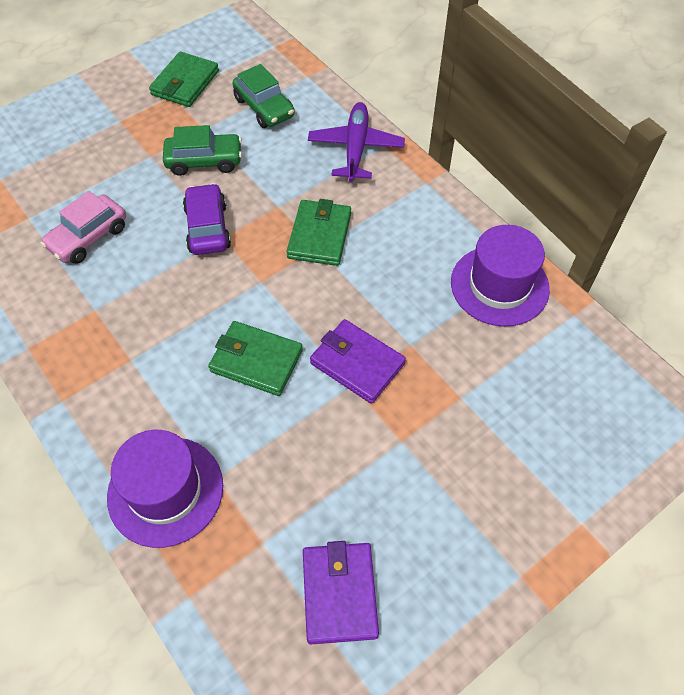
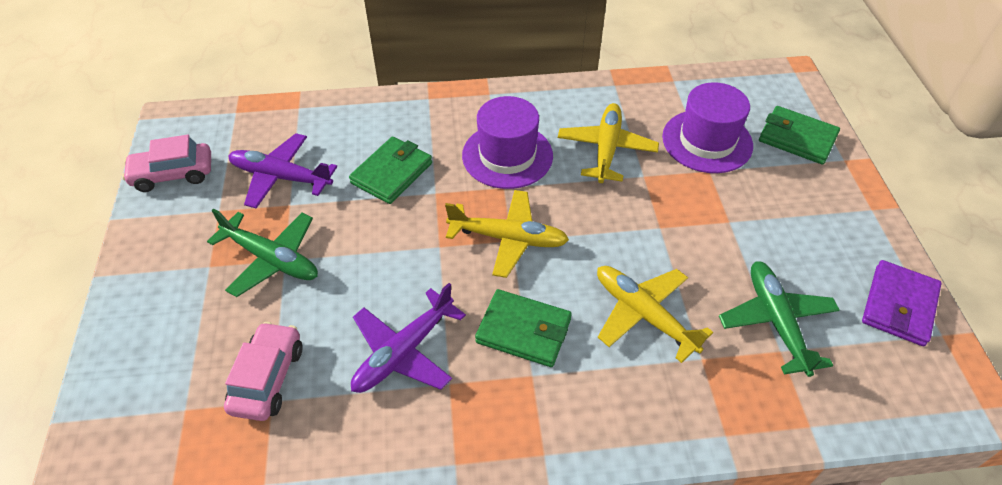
green car: [163,125,242,176] [233,64,295,128] = 2 -> none = 0
green plane: none = 0 -> [207,209,318,297] [719,261,840,377] = 2
pink car: [40,191,126,264] = 1 -> [122,135,211,192] [224,322,302,421] = 2
purple car: [183,183,231,255] = 1 -> none = 0
purple plane: [308,102,405,182] = 1 -> [229,133,337,208] [351,283,466,393] = 2
purple wallet: [303,541,379,644] [310,319,406,404] = 2 -> [862,260,942,346] = 1
yellow plane: none = 0 -> [445,190,569,278] [558,103,659,183] [597,266,713,363] = 3

